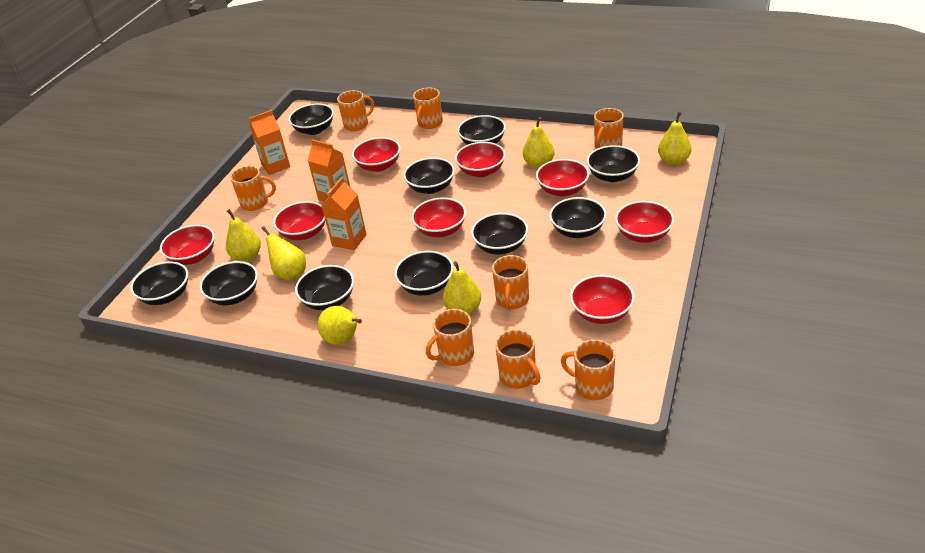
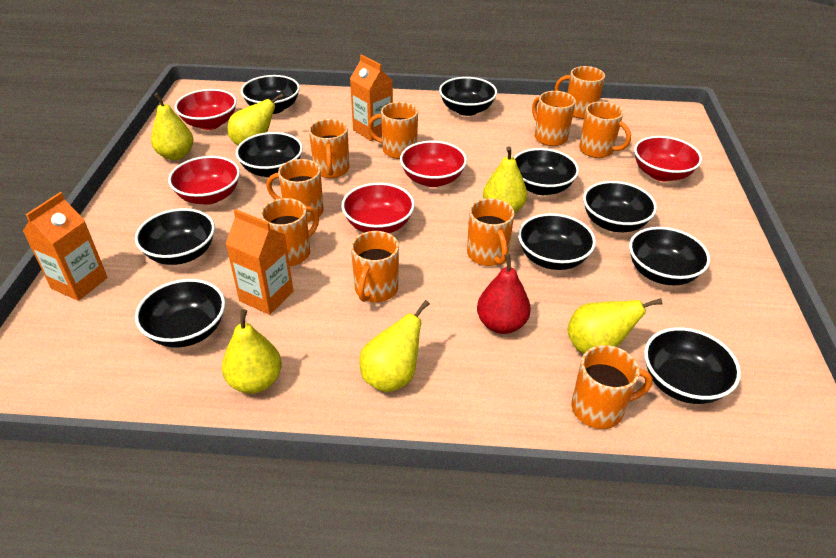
orange mug: [230,166,276,211] [337,90,374,131] [413,88,443,129] [426,309,474,366] [492,255,529,310] [495,329,541,389] [561,339,615,400] [594,108,624,149] = 8 -> [260,198,319,266] [266,159,324,222] [309,119,349,178] [351,231,399,302] [368,102,418,159] [467,198,514,266] [532,91,576,146] [555,66,605,119] [571,345,653,429] [579,101,631,158] = 10
red bowl: [160,225,215,265] [273,201,325,240] [352,137,401,172] [411,198,466,237] [455,142,506,177] [536,159,589,197] [570,275,635,324] [615,201,674,243] = 8 -> [168,156,240,205] [175,89,237,130] [341,183,415,233] [400,141,467,187] [634,136,702,182] = 5
red pear: none = 0 -> [477,254,531,334] = 1

